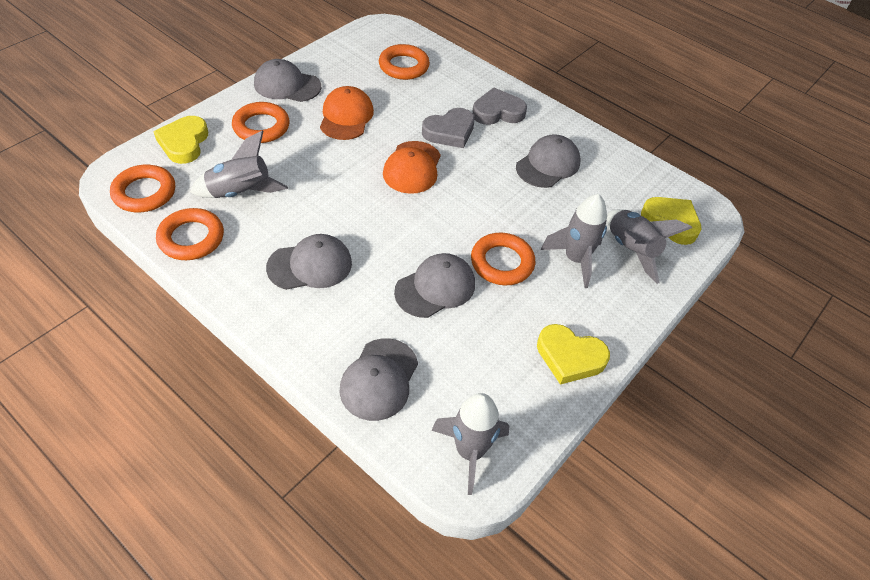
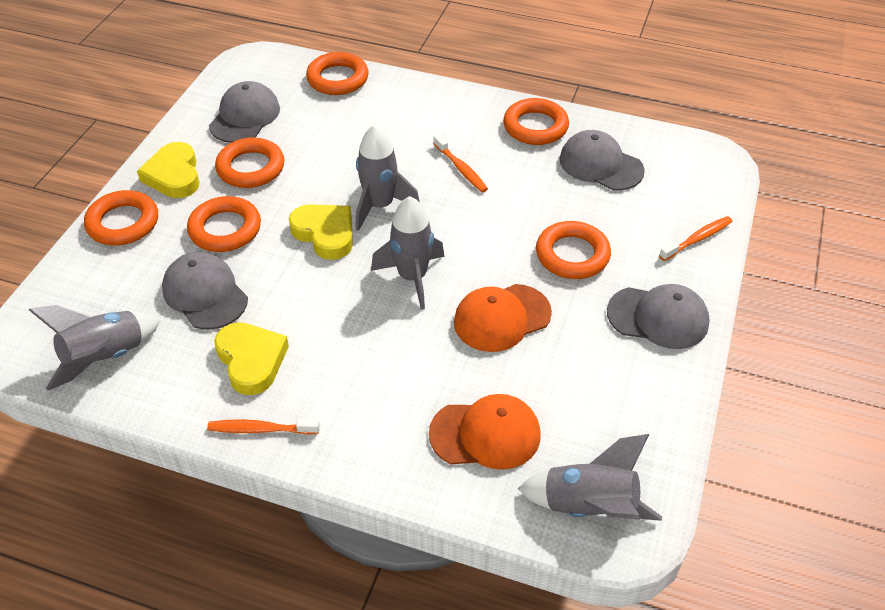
grey cap: [254,59,321,102] [266,234,352,290] [339,338,418,421] [394,253,475,318] [516,134,580,188] = 5 -> [162,252,248,330] [209,81,280,143] [560,130,645,190] [607,284,710,349] = 4
grey heart: [422,108,475,148] [472,88,527,125] = 2 -> none = 0
orange ring: [110,165,175,212] [156,208,224,260] [232,102,290,143] [379,44,430,80] [471,233,535,285] = 5 -> [84,190,158,245] [187,196,261,252] [215,138,285,188] [306,52,369,95] [503,98,569,145] [536,221,611,279] = 6
orange toothbrush: none = 0 -> [207,419,320,435] [433,134,488,192] [659,216,733,261] = 3

